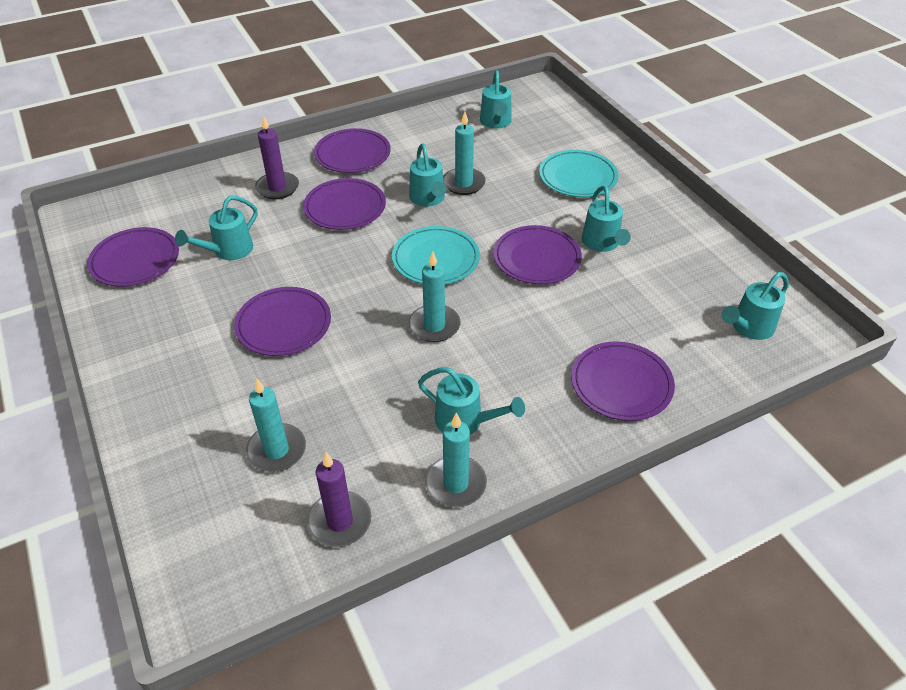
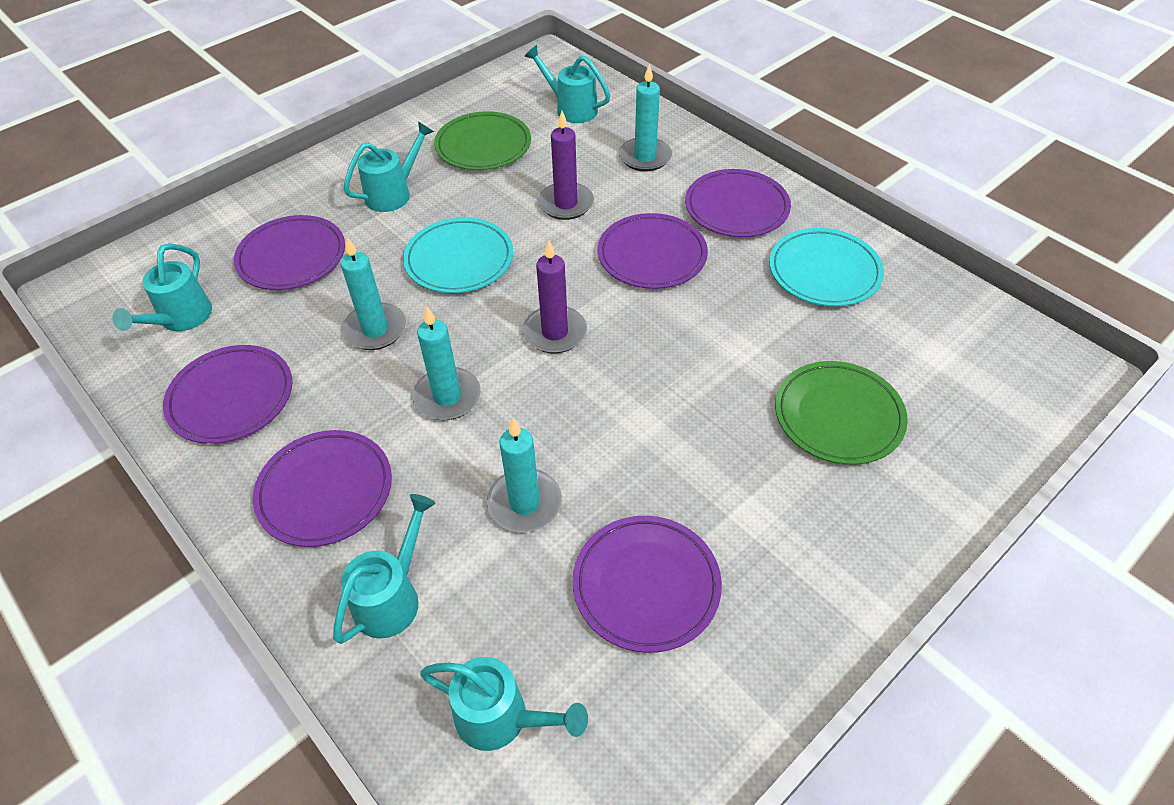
green plate: none = 0 -> [434,111,531,170] [775,361,908,465] = 2
turquoise watering can: [175,196,258,260] [409,144,446,207] [418,367,525,434] [480,70,512,128] [582,185,631,252] [722,272,789,340] = 6 -> [112,243,212,331] [333,494,436,644] [343,121,434,212] [420,657,588,751] [524,45,610,123] = 5

